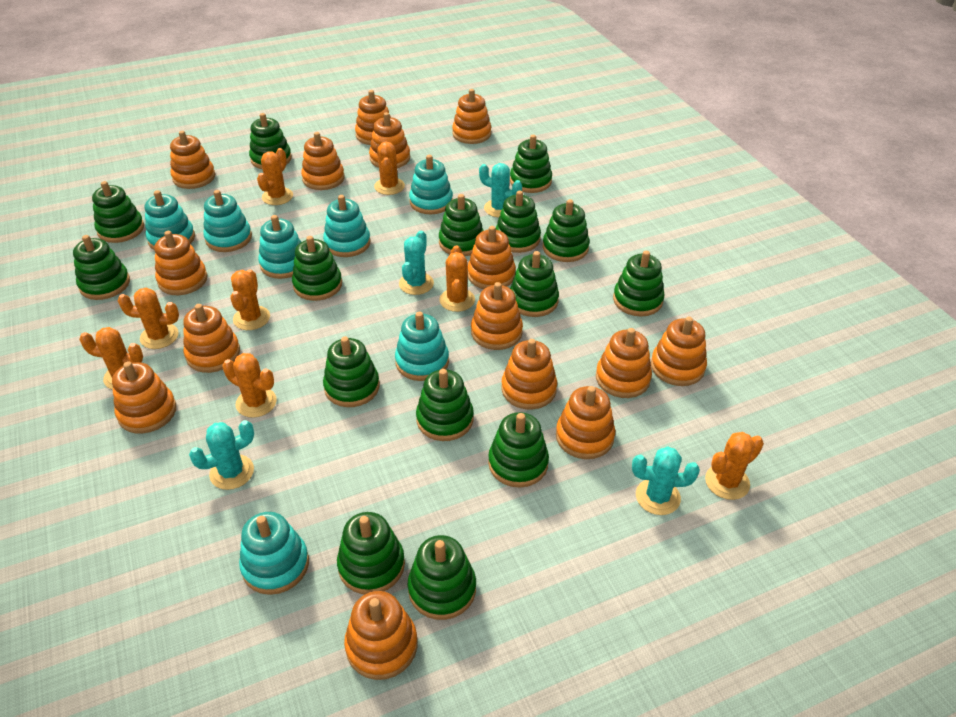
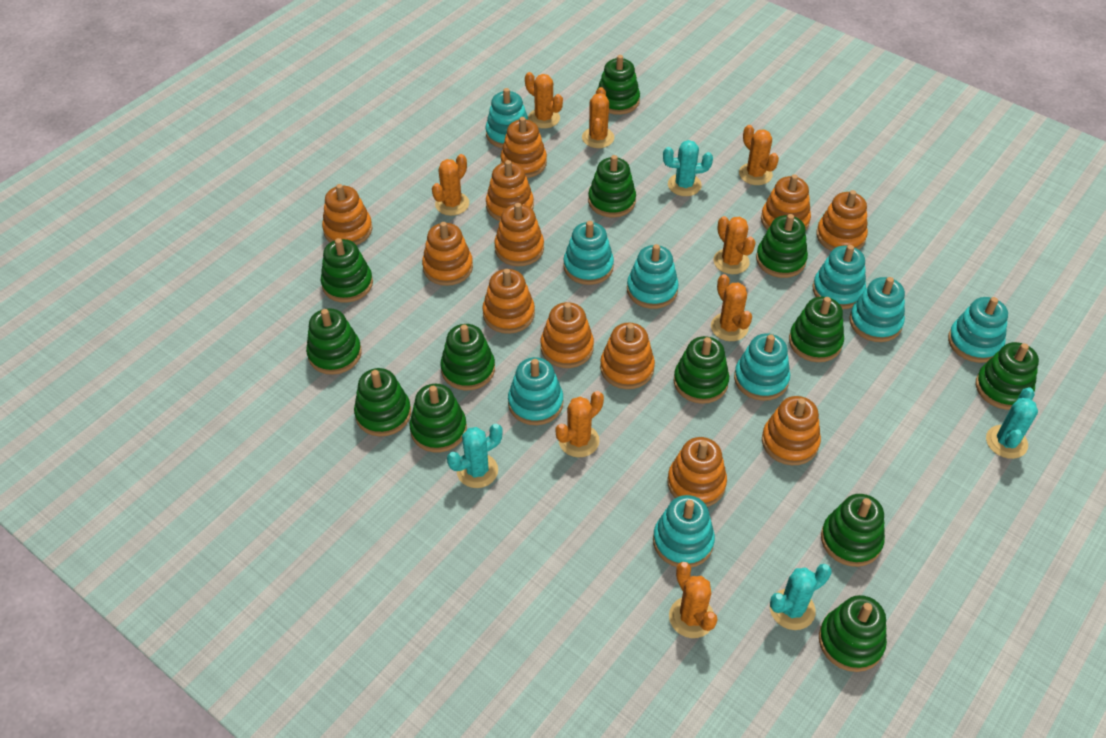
green stacking toy: [73,235,130,300] [92,181,144,243] [249,113,292,169] [292,236,342,301] [323,337,380,407] [337,512,405,594] [408,535,476,620] [416,369,474,441] [439,194,484,256] [488,412,549,488] [496,191,541,253] [510,135,552,193] [510,251,559,317] [543,199,590,262] [613,251,664,317] = 15 -> [306,308,362,375] [321,238,373,303] [354,368,411,436] [409,384,467,452] [440,324,495,390] [588,155,636,218] [597,55,640,115] [674,336,729,404] [756,214,808,278] [789,297,844,362] [819,595,887,672] [821,494,885,567] [976,342,1039,410] = 13
orange stacking toy: [112,361,176,434] [154,231,207,295] [170,131,215,189] [183,304,240,373] [301,132,344,190] [344,591,417,680] [355,90,391,145] [369,112,410,168] [452,89,491,144] [467,226,516,289] [471,282,523,350] [501,339,557,410] [556,386,615,459] [596,328,652,398] [651,317,707,386] = 15 -> [322,184,372,245] [422,222,473,286] [482,269,535,334] [486,160,534,221] [494,203,544,266] [500,117,547,178] [540,302,594,368] [600,323,655,389] [667,437,727,507] [761,174,811,230] [762,396,821,465] [816,190,868,251] = 12
turquoise stacking toy: [145,190,195,250] [203,190,252,252] [239,512,309,595] [258,215,301,279] [323,195,370,257] [395,312,449,381] [409,155,453,214] = 7 -> [485,88,528,148] [508,357,563,425] [563,221,614,285] [627,244,679,309] [653,495,715,567] [734,334,790,401] [813,245,866,309] [849,277,905,342] [948,297,1008,363] = 9

